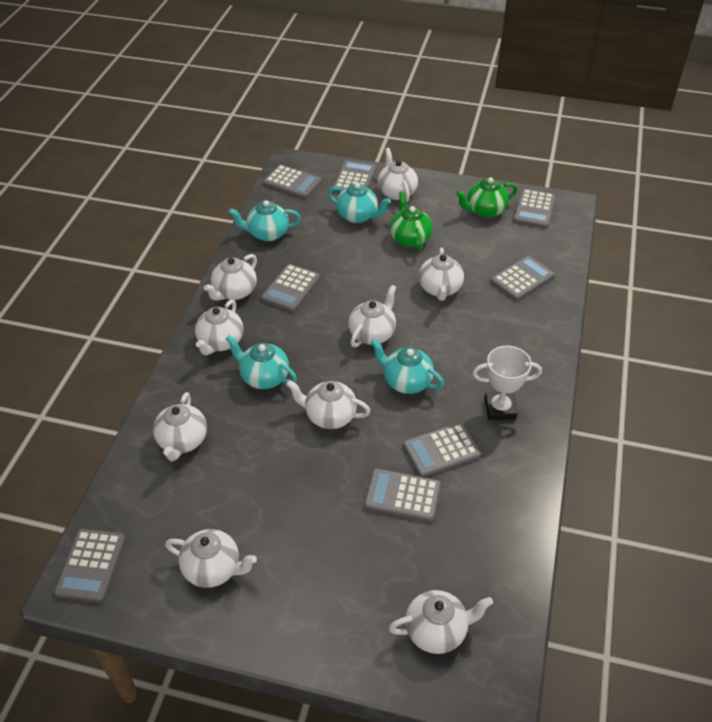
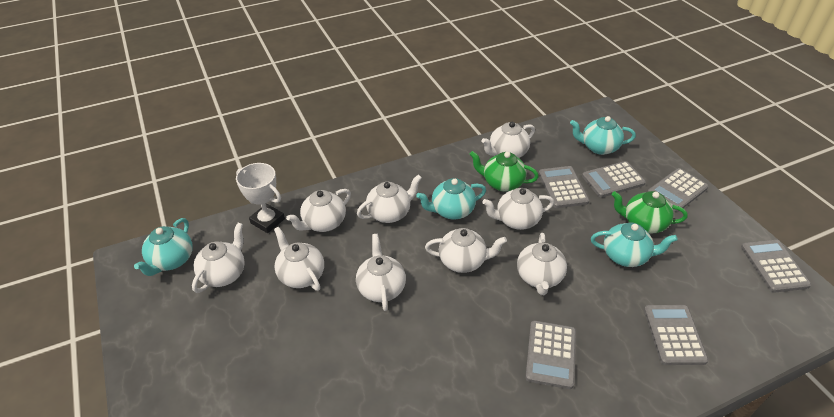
grey calculator: [54,529,126,603] [261,264,320,312] [263,165,322,199] [333,160,376,193] [364,468,441,522] [403,423,481,477] [491,256,555,301] [513,189,556,228] = 8 -> [525,321,576,389] [539,166,589,208] [582,161,646,198] [644,305,708,365] [648,168,709,212] [741,240,811,293] = 6

